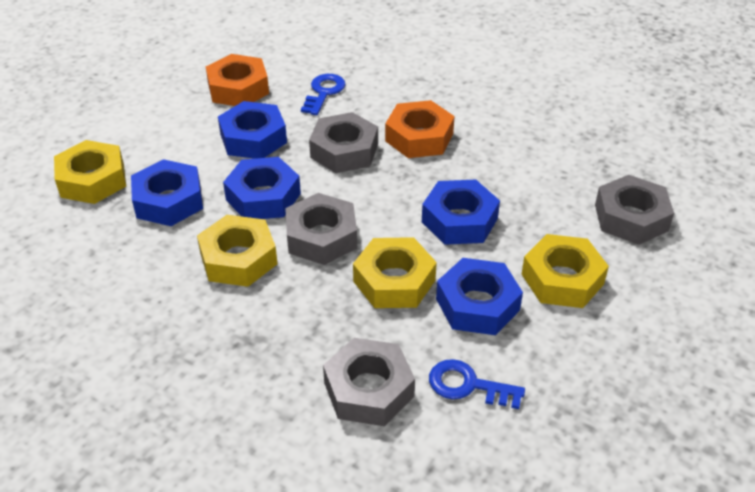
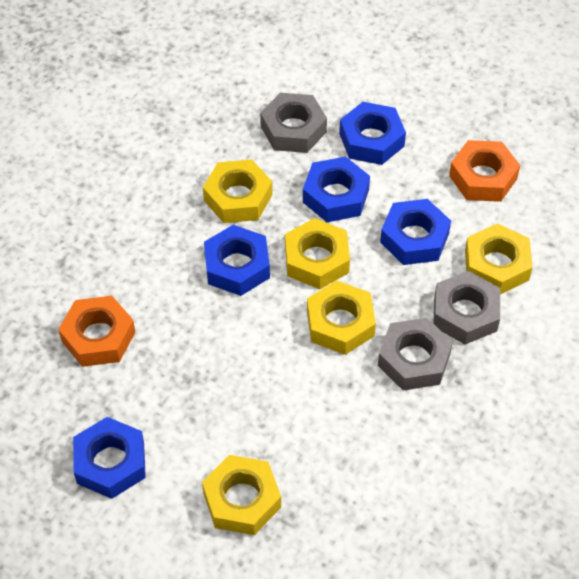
blue key: [301,74,346,115] [429,359,525,409] = 2 -> none = 0
grey nut: [285,193,357,265] [309,112,378,173] [323,338,415,426] [595,175,674,245] = 4 -> [260,93,327,153] [378,318,453,391] [433,271,500,344] = 3
yellow nut: [54,140,126,204] [197,215,277,287] [353,237,437,308] [521,234,609,308] = 4 -> [202,455,281,535] [203,160,272,223] [285,218,350,289] [307,280,376,355] [465,223,533,294] = 5

